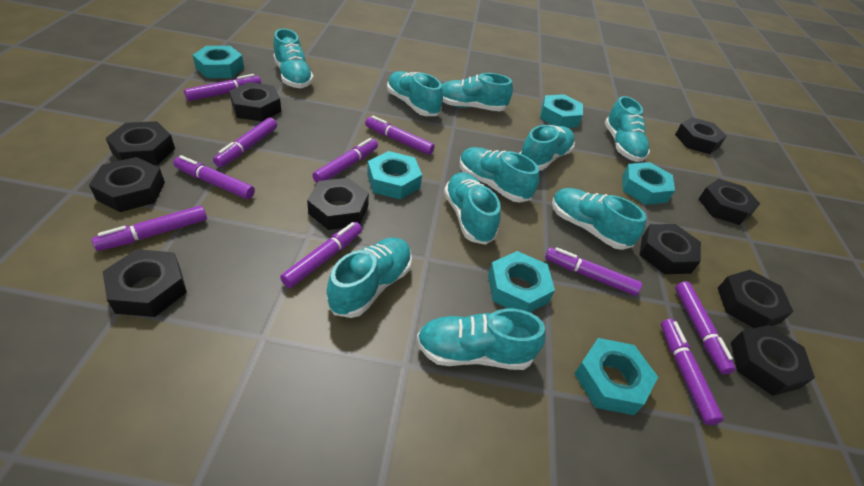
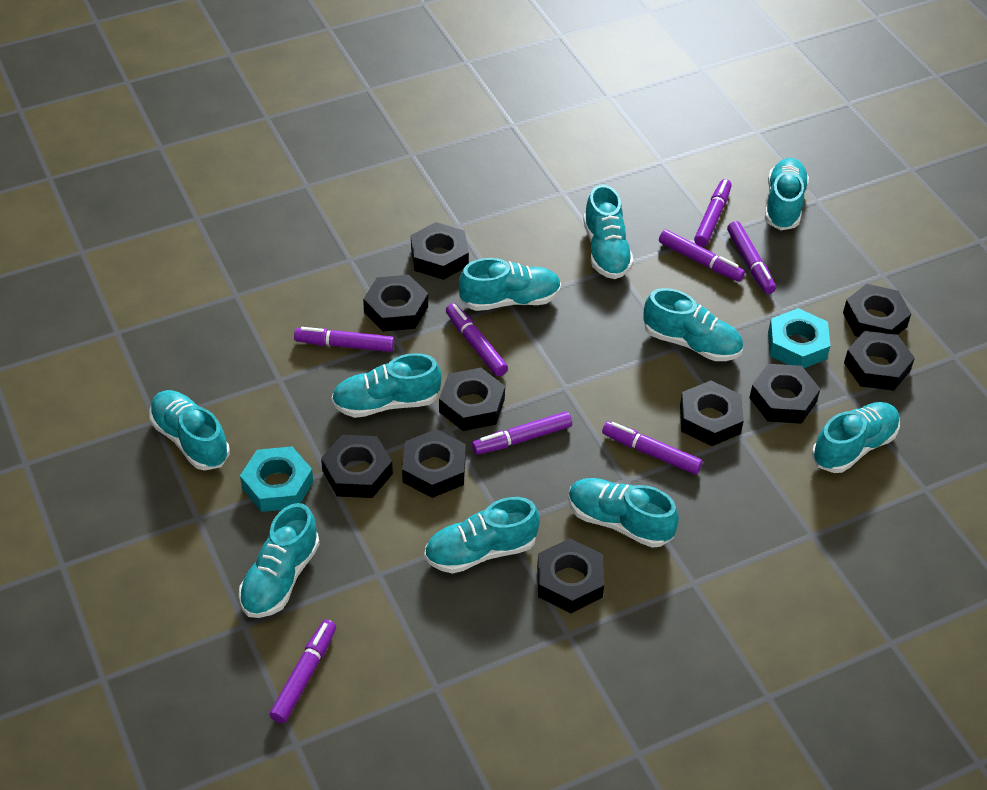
purple marker: [92,206,207,251] [173,155,255,199] [184,74,261,101] [213,118,277,167] [280,222,362,288] [312,138,378,183] [365,116,435,155] [545,247,642,296] [661,319,724,425] [675,281,735,375] = 10 -> [269,620,336,723] [294,327,394,352] [446,303,508,376] [472,411,572,455] [602,421,703,475] [659,229,745,281] [694,179,732,247] [727,221,776,294] = 8
turquoise nut: [193,46,244,78] [367,151,422,200] [488,251,555,313] [540,94,583,128] [574,338,658,415] [622,162,675,205] = 6 -> [240,446,313,512] [768,308,830,368] = 2

